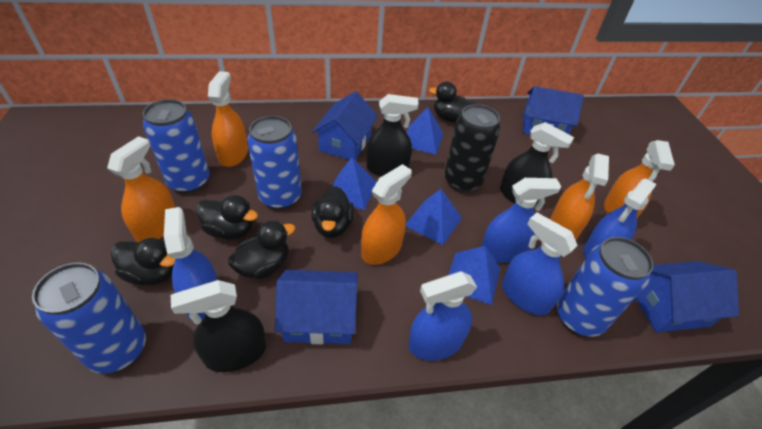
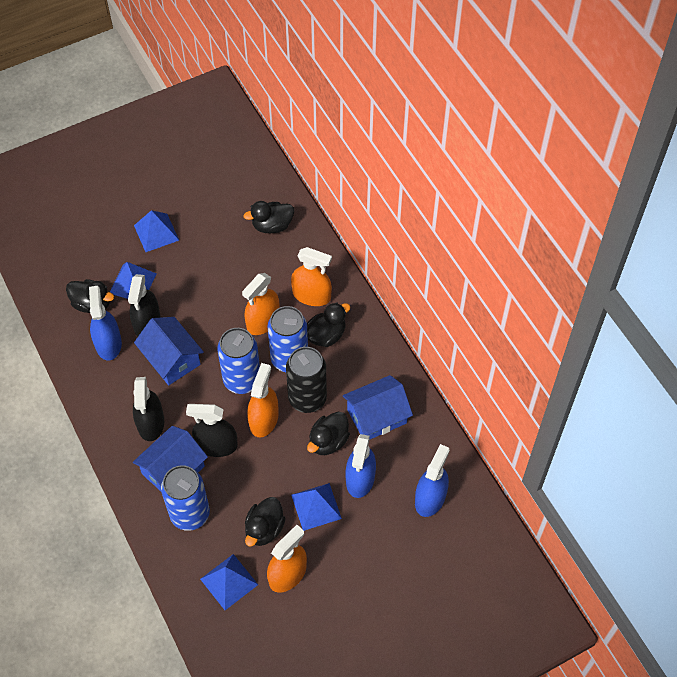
blue can: [32,262,146,374] [143,99,209,193] [247,116,302,210] [557,237,654,337] = 4 -> [161,465,210,531] [217,328,260,394] [268,306,308,372] = 3
blue house: [274,270,358,344] [312,91,378,160] [523,86,584,134] [635,261,739,333] = 4 -> [133,426,208,491] [134,317,204,385] [343,375,413,440] = 3
blue spray bottle: [164,207,218,320] [408,271,477,361] [481,178,561,263] [502,213,578,316] [583,178,657,258] = 5 -> [89,286,122,360] [346,434,376,498] [415,444,450,517] = 3
orange spray bottle: [107,136,175,242] [208,71,248,167] [361,164,411,265] [550,154,609,240] [604,140,675,218] = 5 -> [242,273,280,335] [247,363,279,438] [267,525,307,593] [291,247,332,306] = 4

